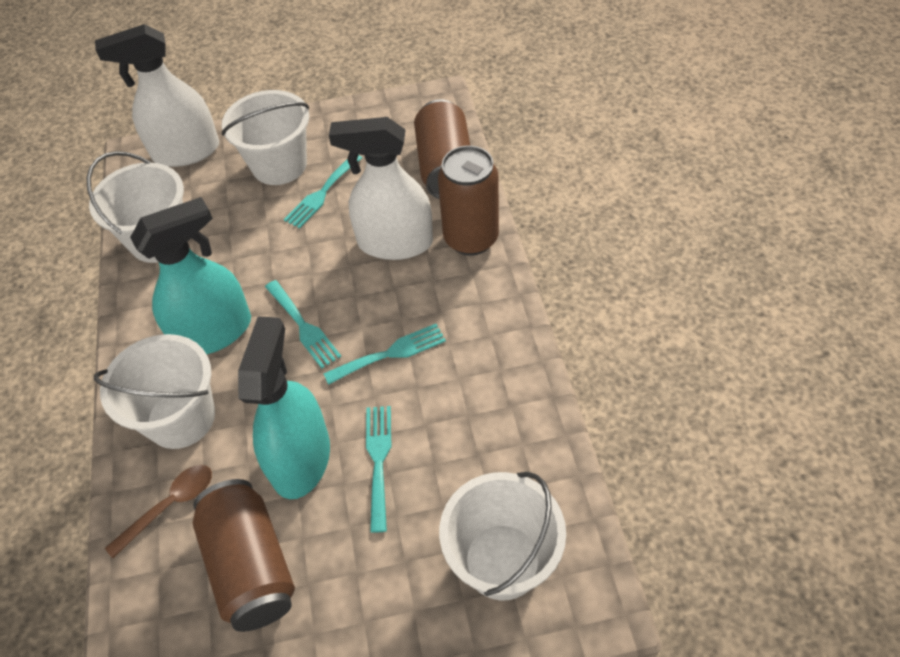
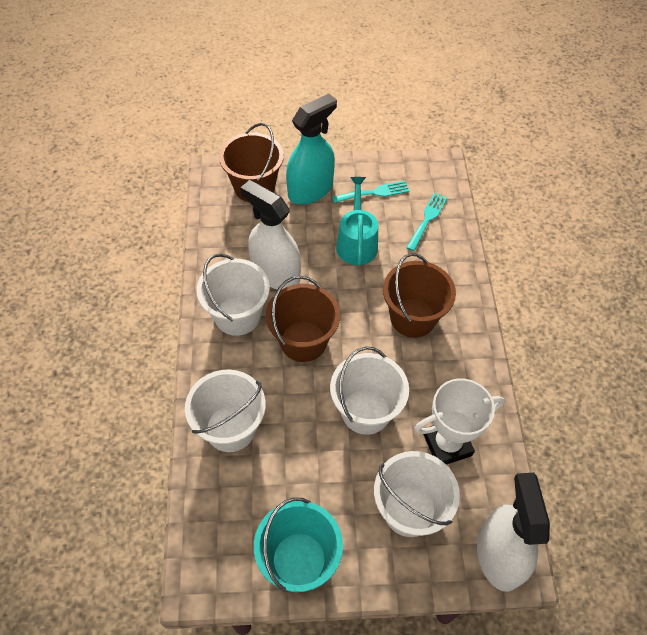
brown bucket: none = 0 -> [219,123,284,202] [266,276,340,362] [383,253,456,338] = 3
brown can: [193,479,295,632] [414,99,470,199] [438,146,499,256] = 3 -> none = 0
brown spoon: [105,465,212,558] = 1 -> none = 0
turquoise bucket: none = 0 -> [254,497,343,593] = 1
turquoise fork: [265,280,341,368] [284,155,362,229] [323,324,446,385] [366,406,391,533] = 4 -> [332,181,409,203] [406,192,448,251] = 2
turquoise spray bottle: [130,197,251,354] [238,316,330,499] = 2 -> [286,94,337,205] = 1
turquoise watering can: none = 0 -> [336,177,378,266] = 1
white trophy: none = 0 -> [415,378,504,464] = 1

